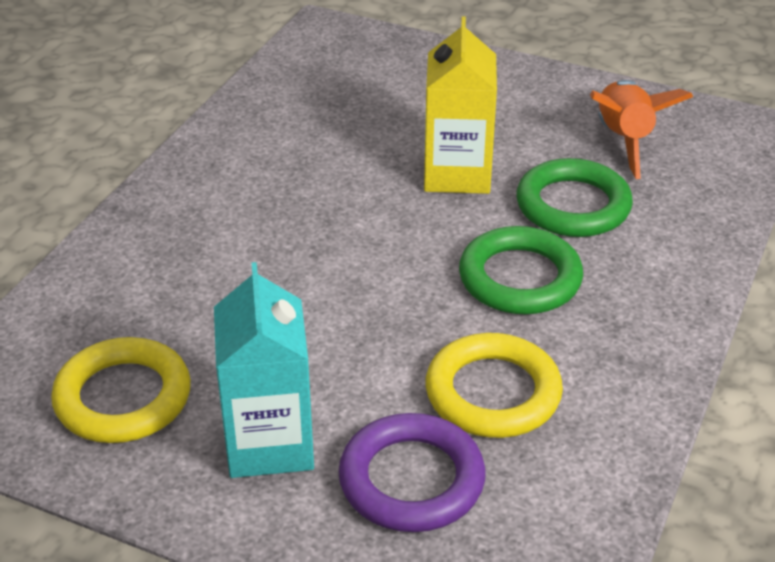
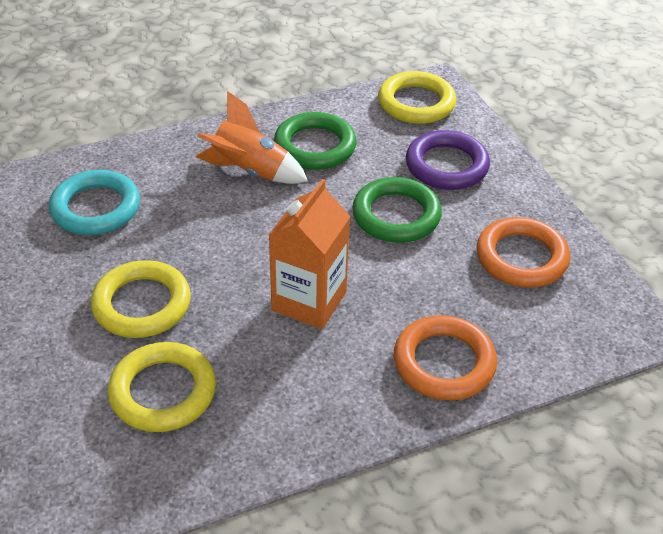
orange carton: none = 0 -> [269,179,351,329] = 1
orange ring: none = 0 -> [394,315,497,401] [477,217,570,288] = 2
turquoise carton: [214,262,314,478] = 1 -> none = 0
turquoise ring: none = 0 -> [49,170,140,235] = 1
yellow carton: [424,16,497,194] = 1 -> none = 0
yellow ring: [51,337,191,443] [425,333,563,438] = 2 -> [91,260,191,338] [108,342,216,432] [378,71,456,124] = 3

